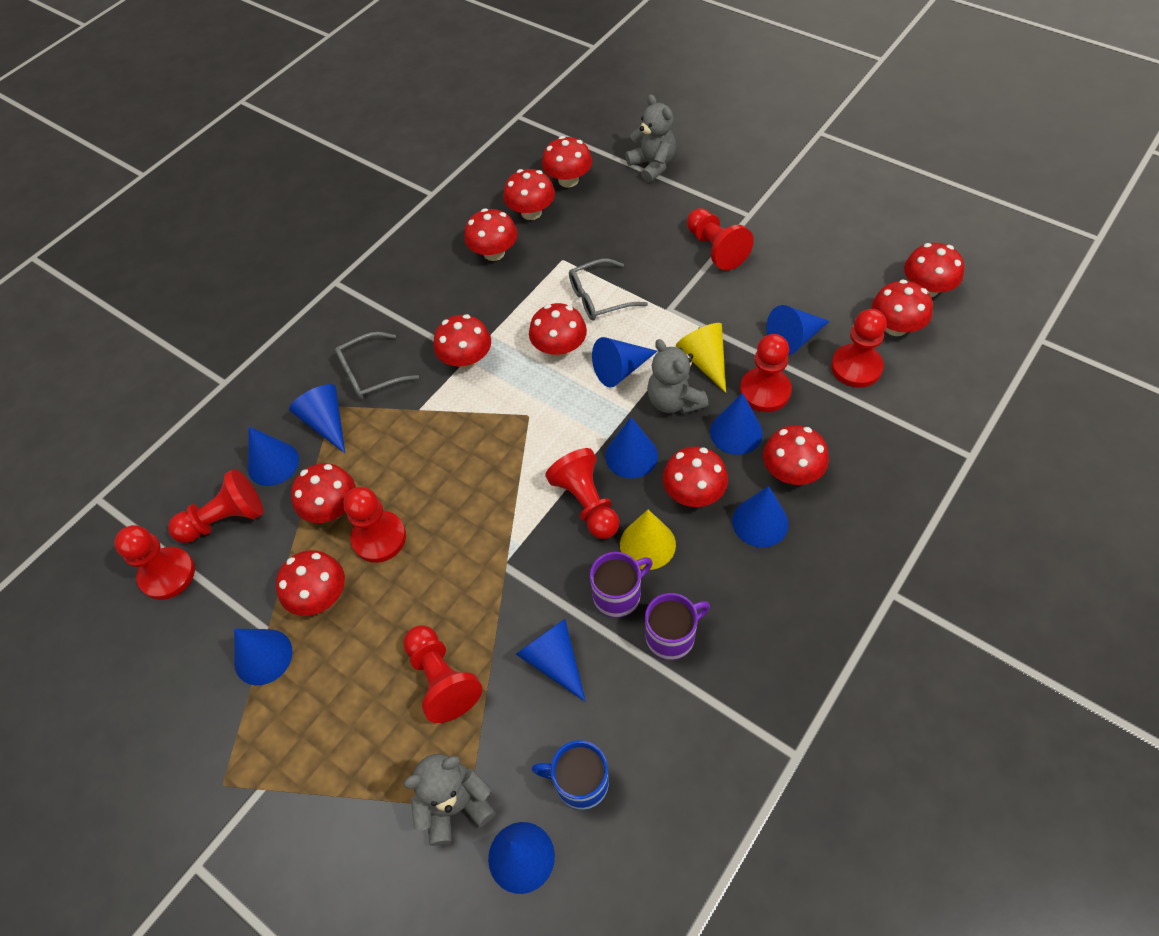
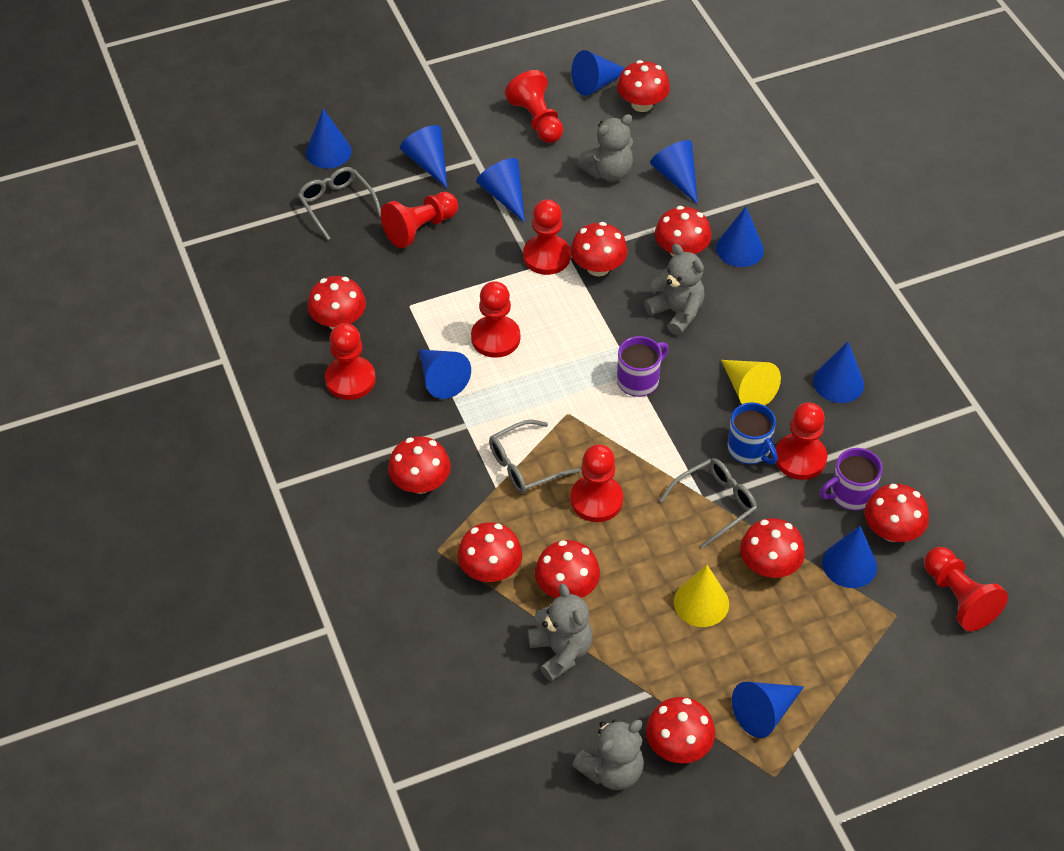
grey glasses: [335,332,419,399] [569,259,648,320] = 2 -> [298,167,381,240] [489,420,581,494] [659,458,757,548] = 3
grey teddy bear: [403,754,496,846] [625,94,676,183] [647,339,709,414] = 3 -> [528,584,593,682] [572,720,644,790] [577,114,633,182] [644,244,705,336] = 4
red mushroom: [276,550,345,616] [291,463,356,523] [434,314,491,369] [464,208,518,261] [503,169,555,220] [529,303,587,358] [542,136,592,187] [663,447,728,507] [763,425,829,485] [872,279,933,336] [904,243,964,297] = 11 -> [307,276,366,330] [388,437,451,494] [457,522,522,582] [535,540,600,598] [570,222,628,276] [617,60,670,112] [646,697,715,764] [655,206,711,257] [740,518,805,578] [865,484,929,542] = 10

